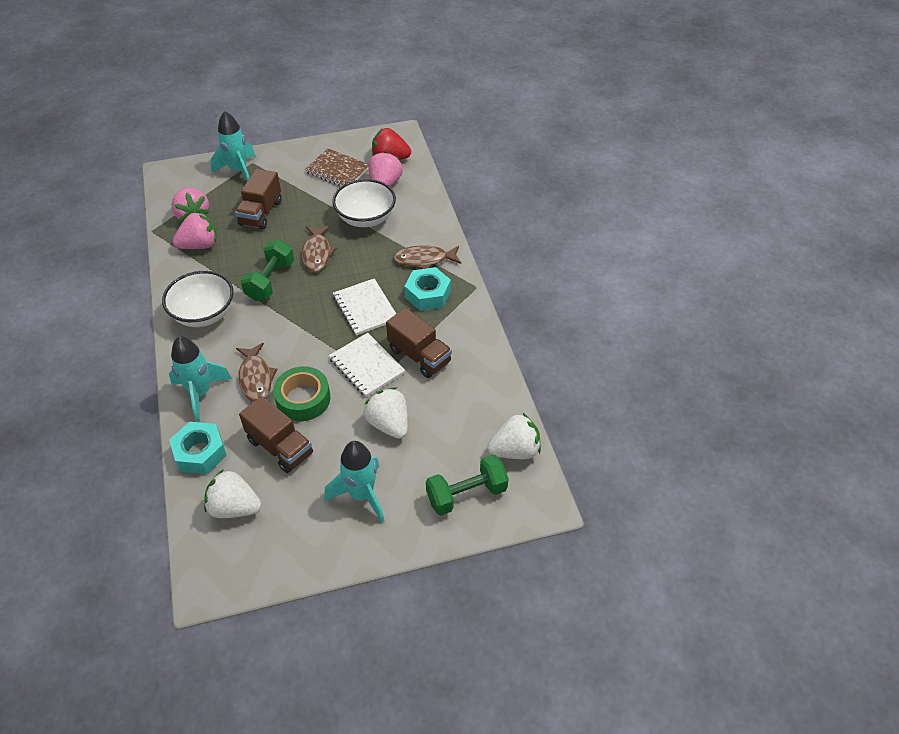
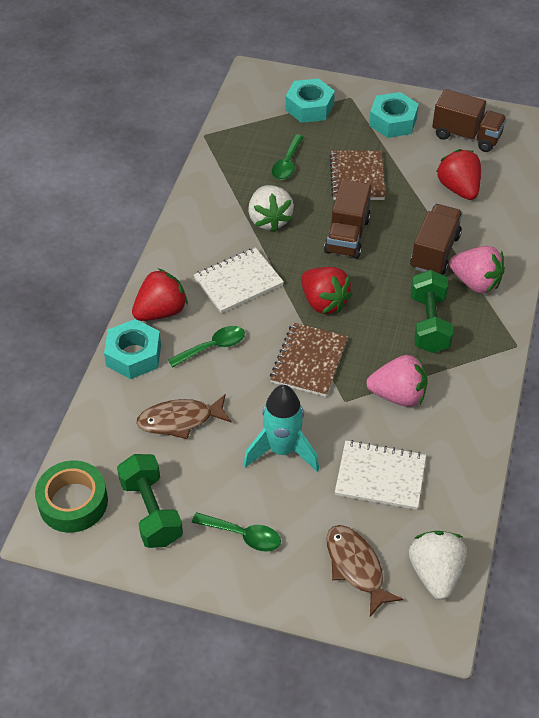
brown fish: [236,343,277,402] [302,226,337,272] [393,245,461,269] = 3 -> [136,394,232,439] [327,525,403,617] = 2
brown notebook: [305,148,369,186] = 1 -> [270,323,348,397] [330,151,386,200] = 2
green spoon: none = 0 -> [168,326,245,368] [192,512,281,551] [272,134,303,180] = 3
pink strawberry: [172,188,209,222] [173,211,217,249] [368,151,403,187] = 3 -> [366,355,428,407] [449,246,505,294] = 2
red strawberry: [372,128,411,160] = 1 -> [132,269,188,321] [301,267,352,314] [436,149,481,200] = 3
turquoise nut: [169,422,227,474] [404,267,451,311] = 2 -> [104,319,161,379] [285,78,335,123] [369,92,419,138] = 3
turquoise rocket: [169,336,232,422] [210,111,256,181] [324,441,384,523] = 3 -> [243,385,319,471] = 1
white bowl: [162,271,234,327] [332,179,396,227] = 2 -> none = 0
white strawberry: [204,469,261,518] [363,387,408,439] [487,413,541,459] = 3 -> [248,185,294,232] [409,531,467,600] = 2

